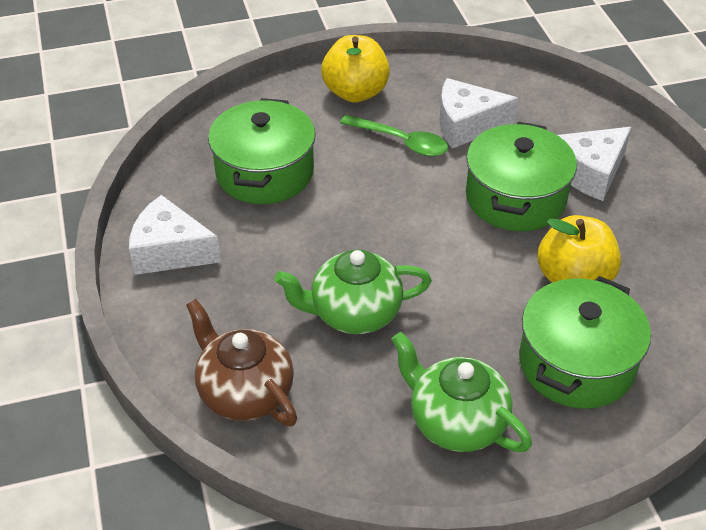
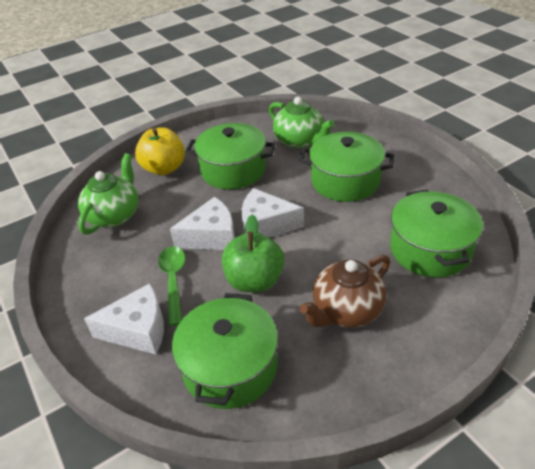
green apple: none = 0 -> [222,214,284,292] = 1
green pot: [208,98,316,204] [466,121,577,231] [519,276,651,409] = 3 -> [172,293,278,409] [186,123,275,189] [299,132,394,202] [390,190,483,278] = 4
yellow apple: [321,35,390,103] [537,215,621,283] = 2 -> [135,127,185,175] = 1

